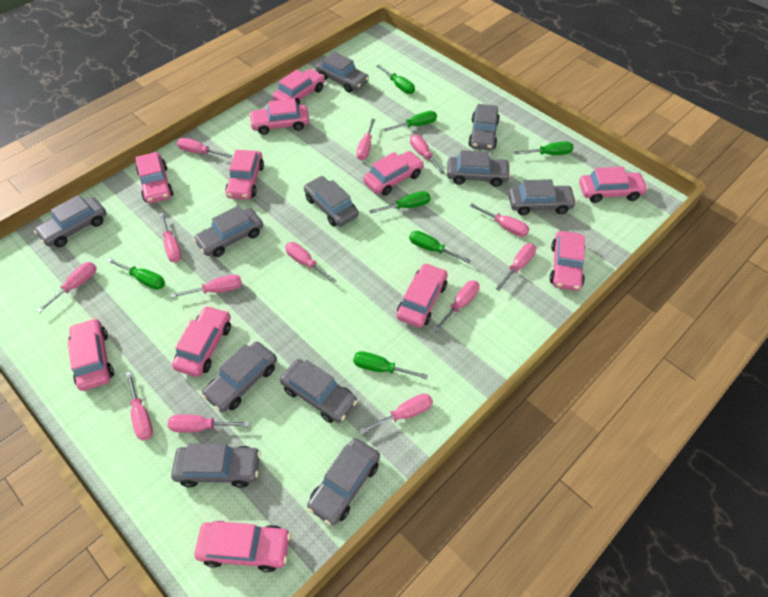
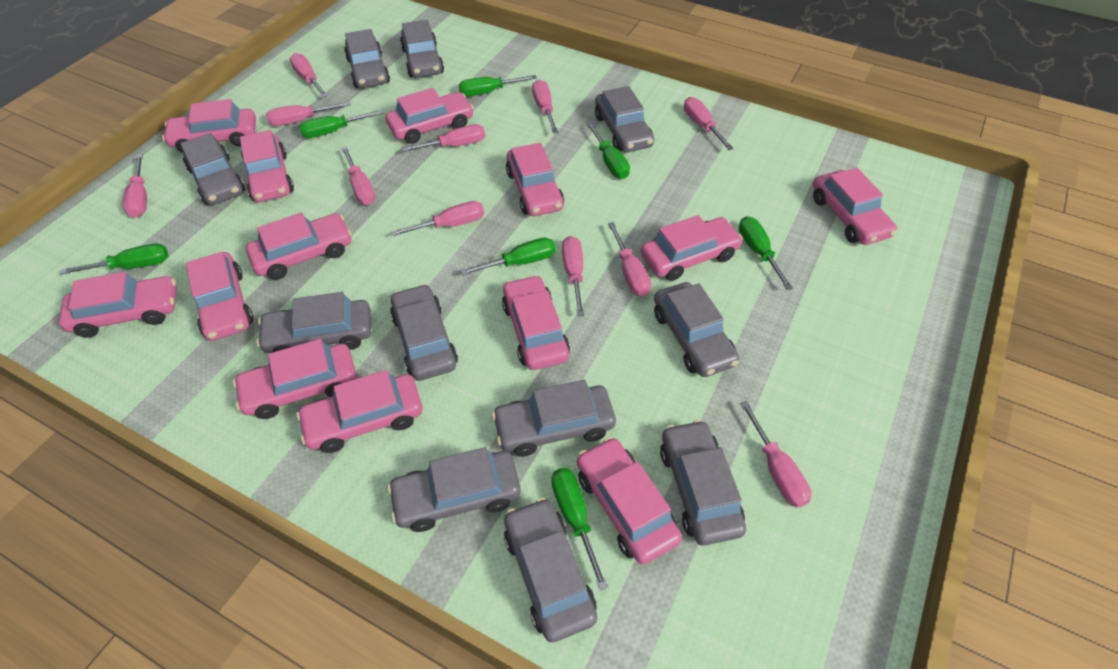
pink car: [68,318,114,391] [135,152,173,204] [172,306,231,377] [194,521,291,572] [225,150,264,200] [249,99,309,135] [273,69,325,105] [363,151,424,196] [397,263,448,328] [550,231,585,291] [579,167,648,203] = 11 -> [58,272,176,338] [162,99,256,153] [186,252,253,341] [233,339,356,419] [240,130,294,202] [246,213,352,279] [296,370,423,453] [386,88,474,144] [502,275,570,370] [506,143,564,216] [577,437,682,565] [641,215,743,281] [813,168,897,245] = 13
pink screwdriver: [36,262,97,313] [126,371,153,441] [159,213,182,262] [168,414,250,433] [170,274,242,298] [177,138,232,158] [285,242,337,283] [356,119,375,161] [359,393,433,434] [410,134,445,174] [434,280,480,332] [470,203,529,237] [496,243,536,291] = 13 -> [123,154,147,218] [266,102,351,126] [290,53,328,97] [341,146,375,205] [391,201,484,236] [401,124,485,152] [532,80,558,134] [562,236,584,316] [608,222,651,296] [684,97,734,150] [740,401,811,508] = 11

